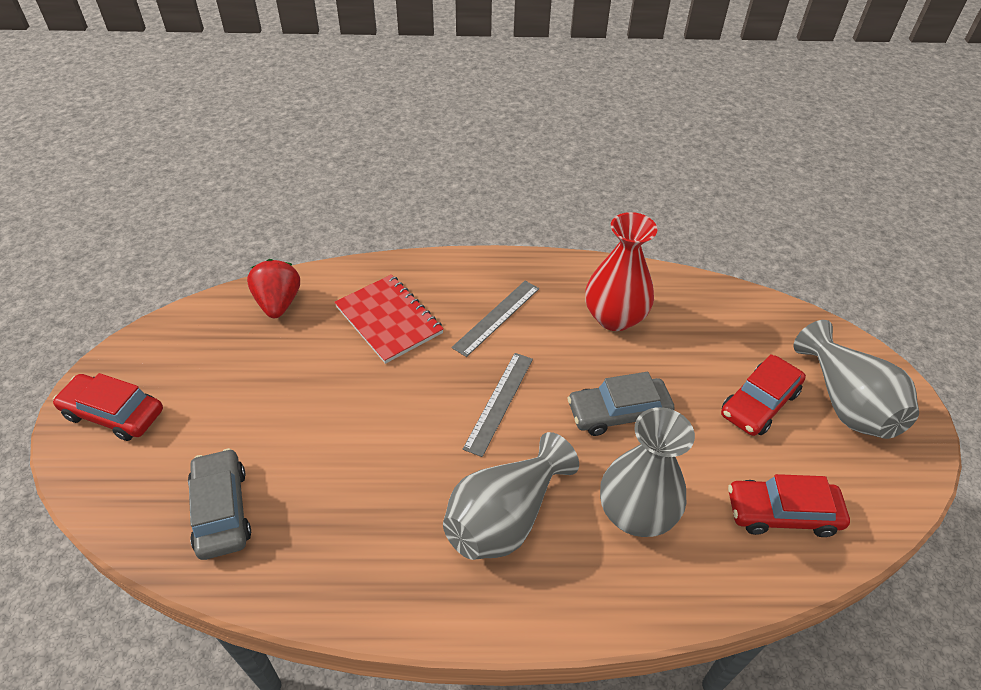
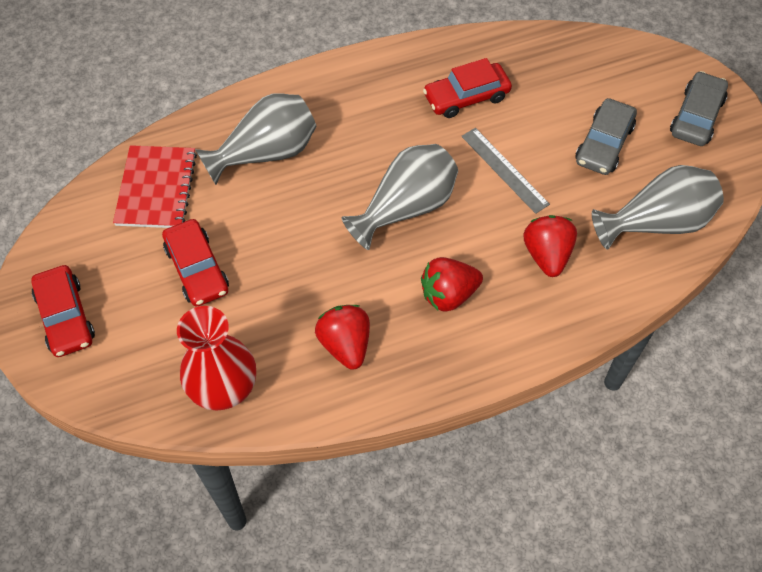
grey ruler: [452,281,539,357] [463,353,533,457] = 2 -> [461,128,550,214] = 1
red strawberry: [247,259,300,318] = 1 -> [315,305,370,370] [421,257,483,312] [523,215,577,277] = 3

